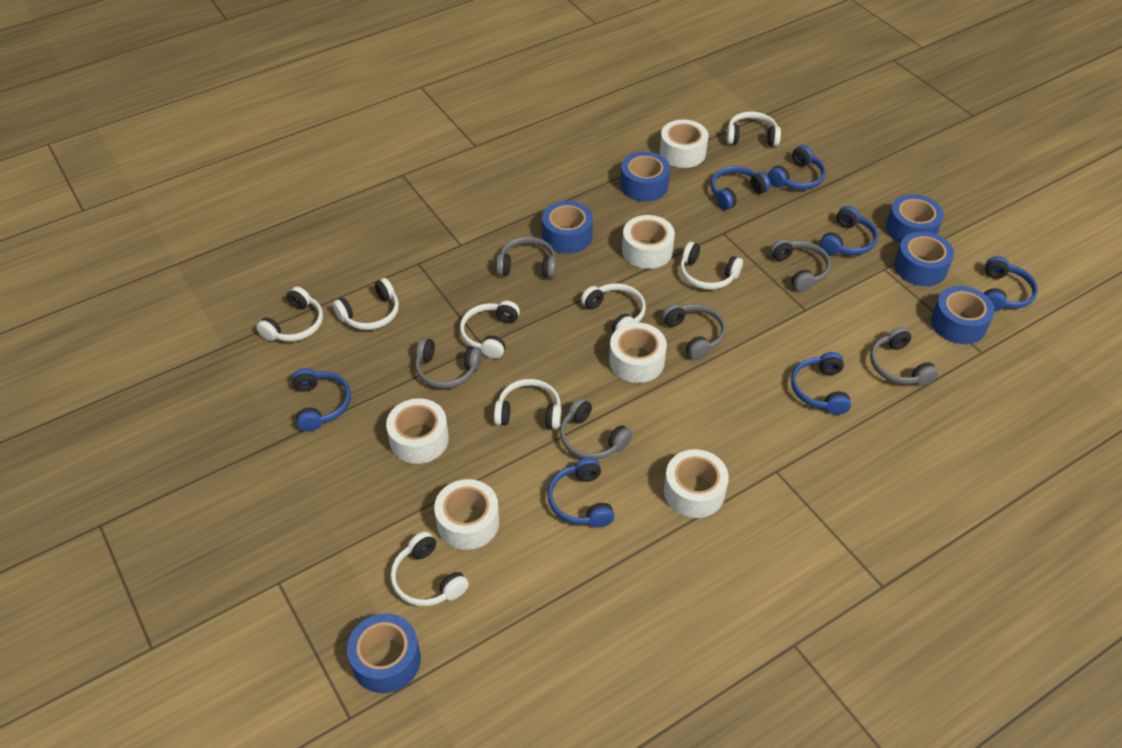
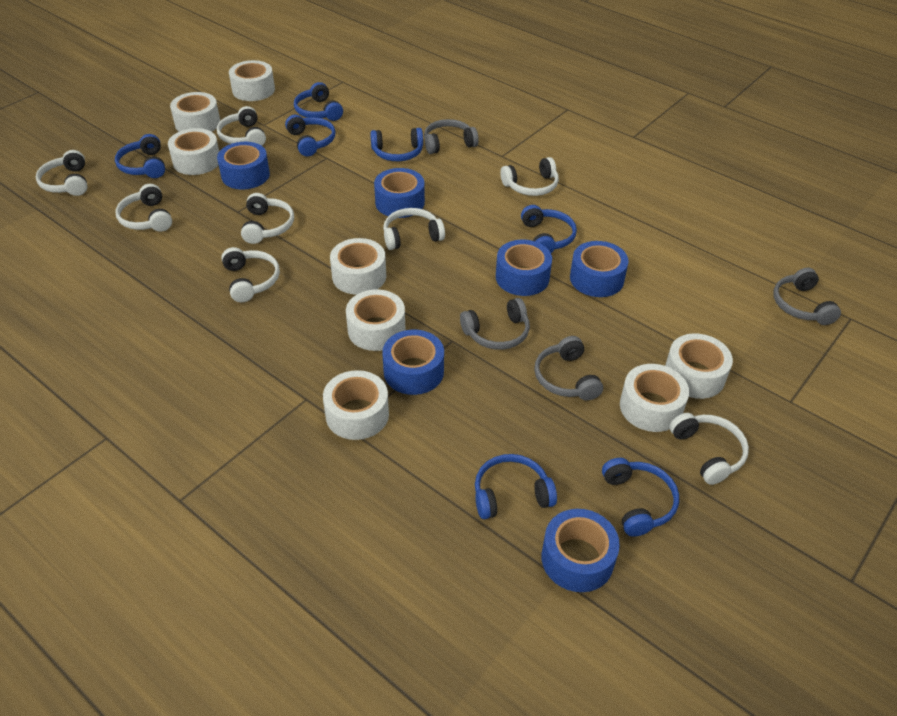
grey headphones: [415,338,482,389] [496,237,556,278] [560,398,633,460] [662,304,726,360] [770,239,831,292] [870,327,938,386] = 6 -> [424,119,479,154] [460,298,530,350] [534,336,603,401] [773,268,841,325] = 4
white tape: [386,399,449,464] [434,479,500,550] [609,323,667,383] [622,215,675,269] [660,120,708,168] [664,449,729,518] = 6 -> [168,128,219,175] [170,92,220,132] [229,60,275,101] [323,370,389,440] [330,238,386,295] [346,289,405,351] [620,364,689,432] [665,333,733,399] = 8

